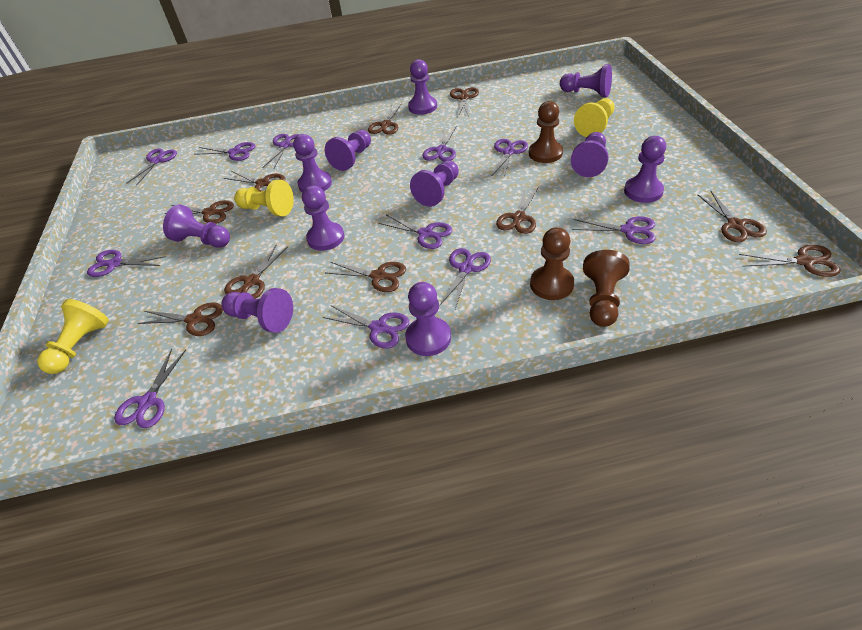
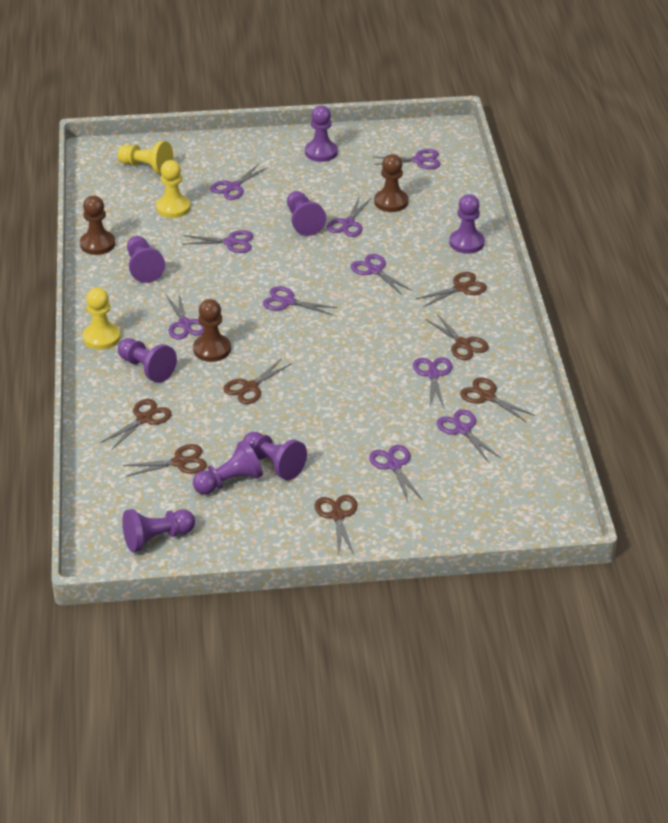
brown scissors: [138,302,223,336] [165,200,234,224] [224,171,286,192] [224,245,288,299] [326,262,406,292] [368,103,402,135] [450,87,479,117] [496,188,538,234] [697,191,767,242] [739,245,840,277] = 10 -> [101,399,172,450] [123,444,207,477] [223,358,292,404] [314,495,358,556] [416,272,487,307] [426,314,489,360] [460,378,535,422] = 7
purple pawn: [163,204,230,248] [221,288,293,333] [293,134,332,193] [302,185,344,251] [325,130,371,171] [405,282,451,356] [408,59,437,115] [410,160,459,207] [560,64,612,97] [571,132,608,177] [624,136,666,203] = 11 -> [118,338,177,383] [122,509,195,552] [127,236,165,283] [193,440,263,495] [243,432,307,480] [287,191,326,236] [305,106,338,162] [449,194,485,254] = 8
purple scissors: [87,250,166,277] [114,349,186,428] [126,149,177,185] [194,142,256,161] [262,134,300,168] [323,305,409,348] [379,214,452,249] [422,127,456,161] [440,248,491,309] [492,139,528,178] [572,216,656,244] = 11 -> [166,294,204,340] [183,230,253,253] [210,164,268,200] [263,286,338,315] [327,196,371,237] [351,254,412,295] [369,445,422,502] [374,149,441,169] [413,357,452,408] [437,409,501,463] = 10

